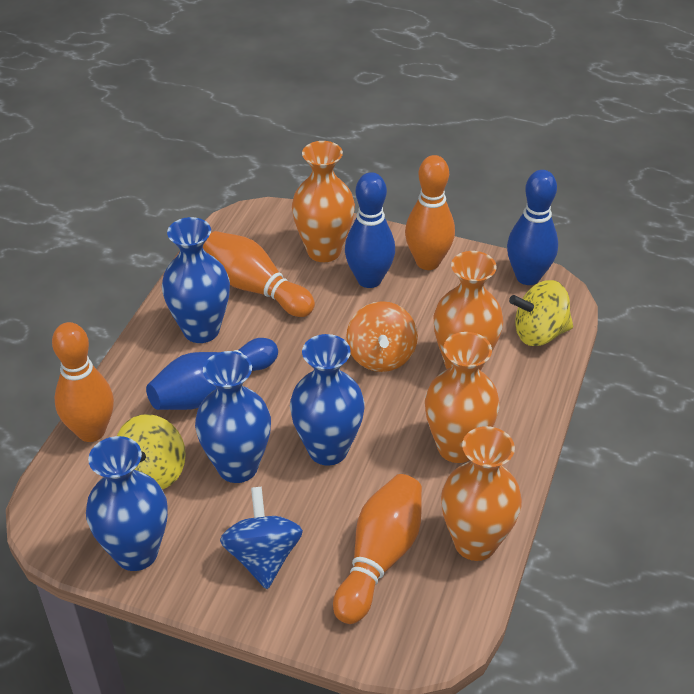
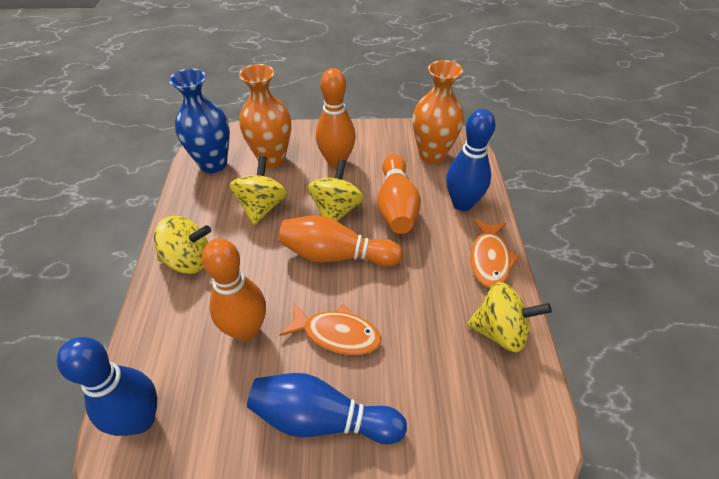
blue spinning top: [220,487,303,589] = 1 -> none = 0
blue vase: [86,436,168,571] [162,217,230,343] [195,351,271,483] [290,334,365,466] = 4 -> [169,68,230,173] = 1
orange fish: none = 0 -> [279,303,381,355] [470,219,519,288] = 2
orange spinning top: [346,301,418,372] = 1 -> none = 0
orange vase: [292,141,355,262] [425,332,500,463] [433,251,503,371] [441,426,522,561] = 4 -> [239,64,291,168] [413,60,464,164] = 2
yellow spinning top: [117,414,186,489] [509,280,573,346] = 2 -> [154,216,211,274] [230,156,287,226] [307,159,364,222] [467,282,552,352] = 4

